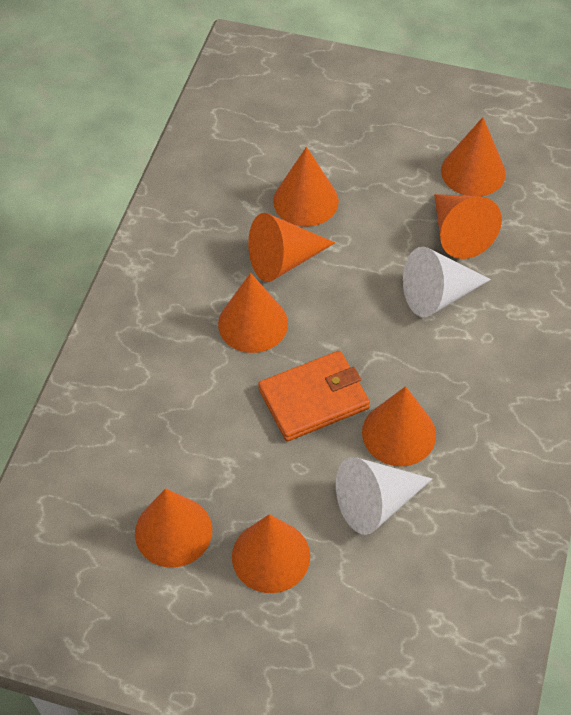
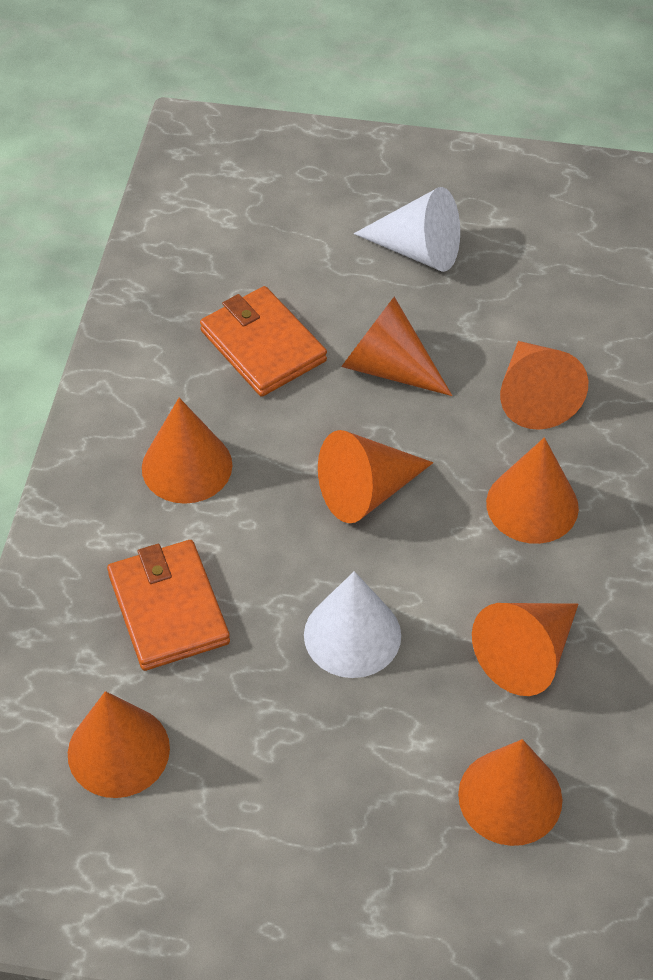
orange wallet: [258,351,370,441] = 1 -> [107,540,230,671] [200,286,327,397] = 2

